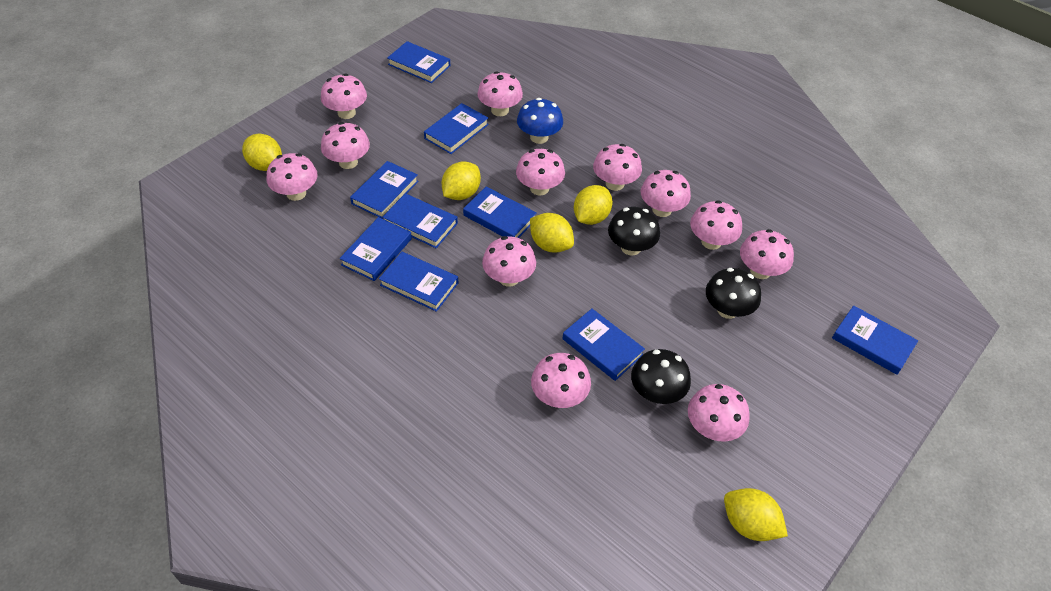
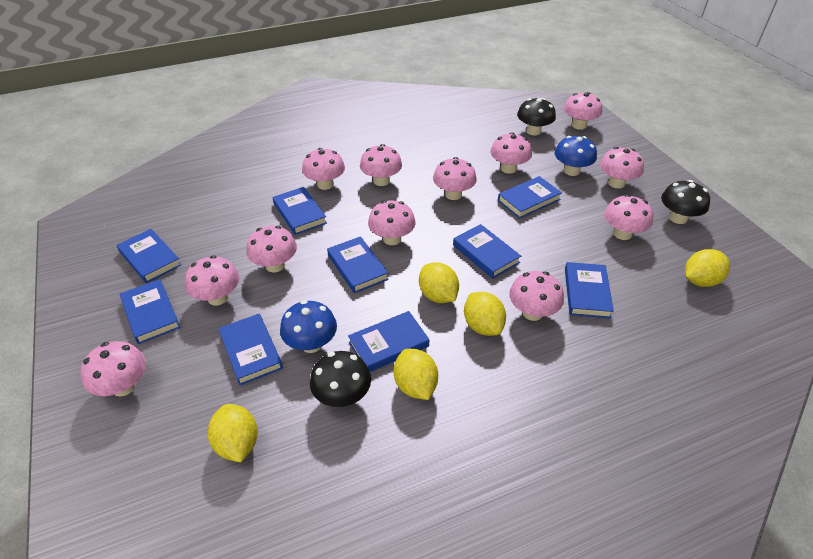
blue mushroom: [517,98,563,144] = 1 -> [280,300,337,353] [555,136,597,176] = 2

